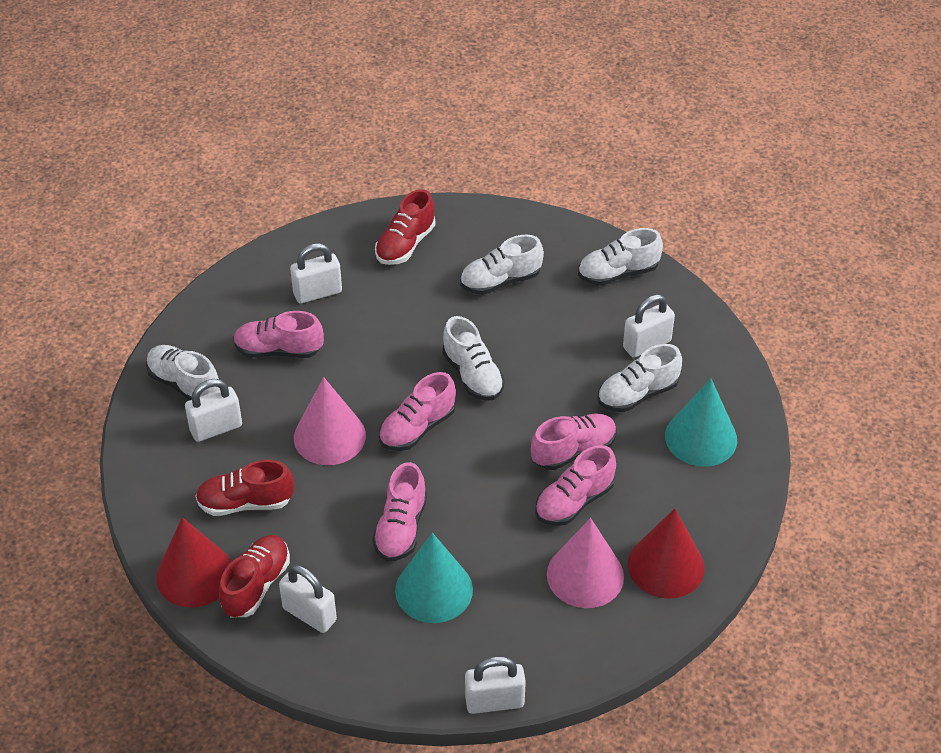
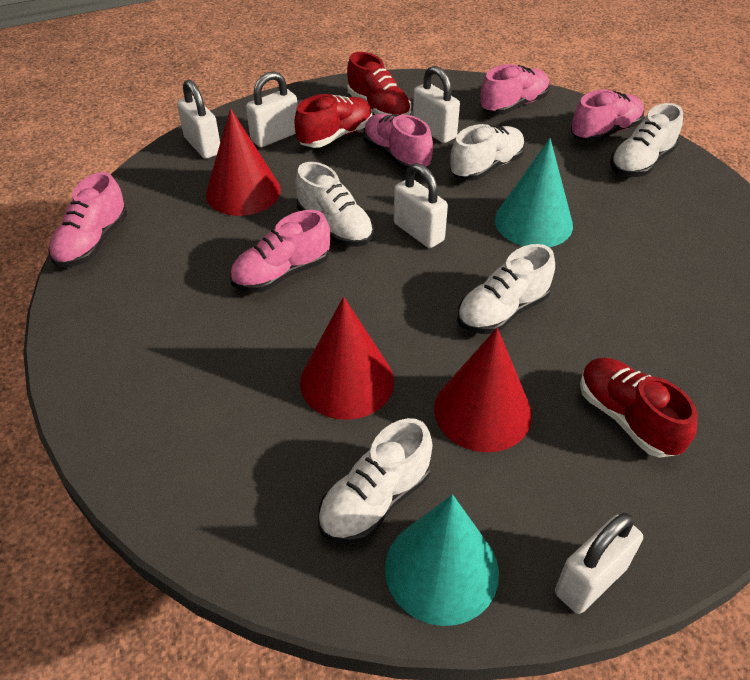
pink cone: [294,377,366,465] [547,518,624,608] = 2 -> none = 0
red cone: [156,517,232,608] [628,509,705,599] = 2 -> [206,108,281,216] [300,297,394,420] [434,328,532,452] = 3

